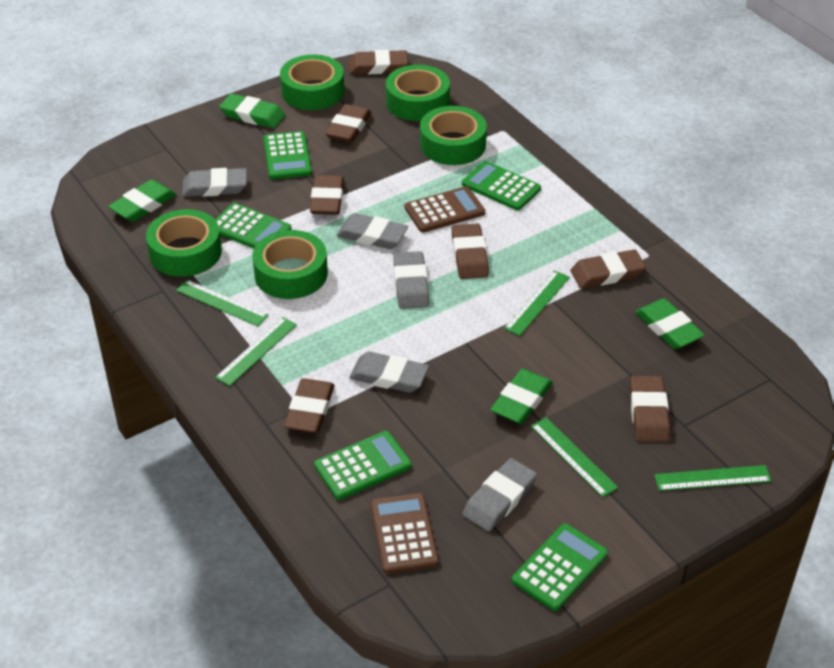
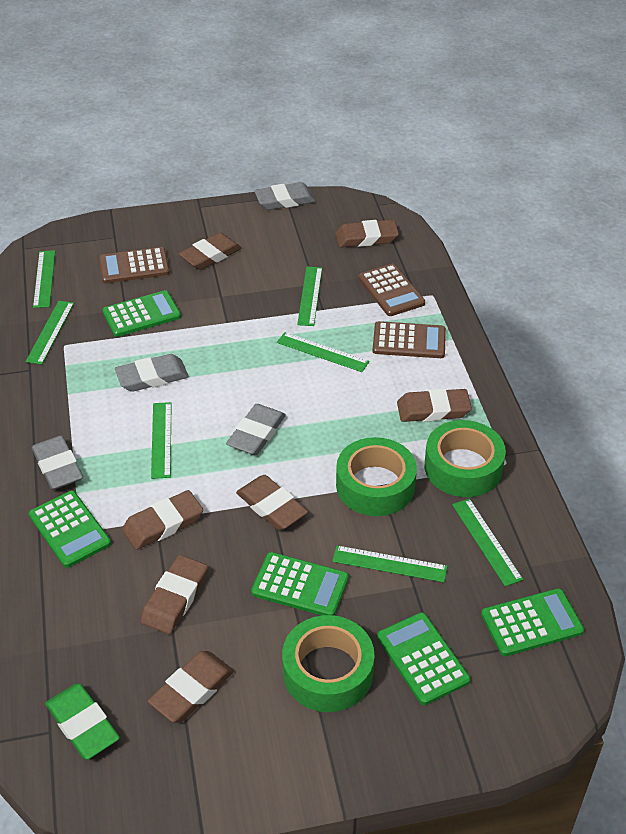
brown calculator: [370,493,439,574] [405,186,485,232] = 2 -> [99,247,170,283] [358,264,425,316] [373,321,446,358] = 3
green eraser: [108,180,176,222] [219,93,285,129] [490,369,553,424] [635,298,705,349] = 4 -> [45,683,120,760] = 1
green ruler: [176,280,269,326] [215,317,297,386] [504,270,570,336] [531,417,618,497] [654,465,771,491] = 5 -> [26,301,74,365] [33,250,55,308] [151,402,172,479] [277,332,370,372] [297,267,322,326] [332,545,448,582] [452,499,523,586] = 7
green tape: [146,209,222,277] [252,230,328,299] [280,55,344,110] [386,65,450,121] [420,106,487,165] = 5 -> [282,615,375,712] [336,437,417,516] [424,420,506,497] = 3
grey eraser: [182,168,247,197] [336,213,408,249] [349,352,429,393] [393,251,429,309] [462,458,537,532] = 5 -> [32,436,83,490] [115,354,189,392] [226,404,286,455] [254,182,316,210] = 4

